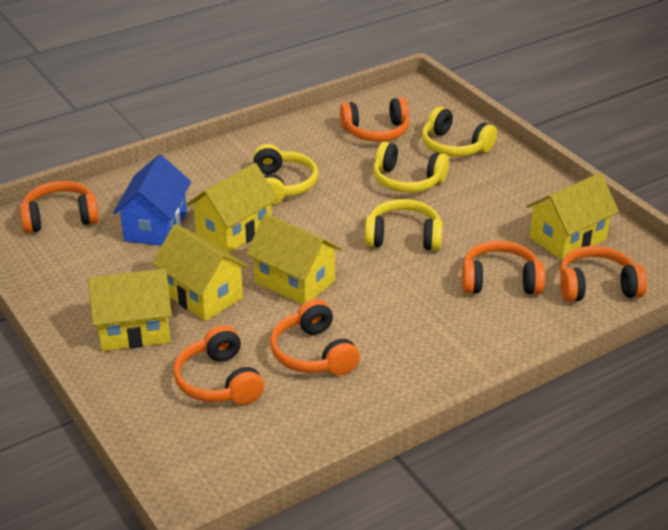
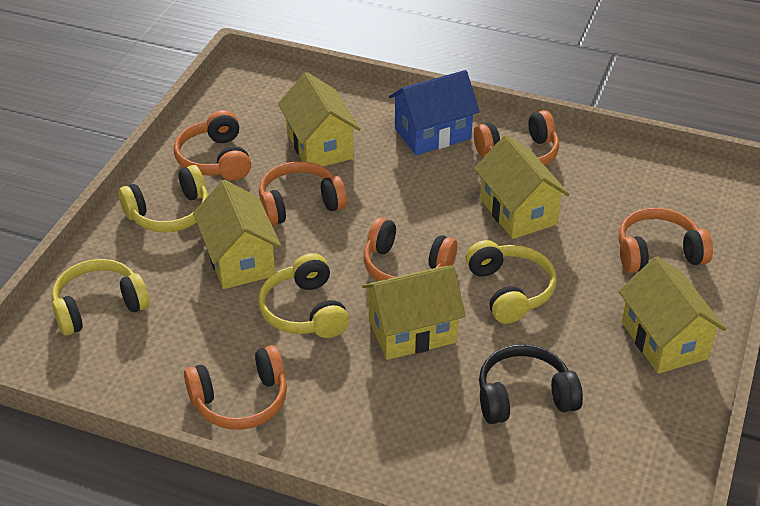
black headphones: none = 0 -> [479,344,583,424] = 1

